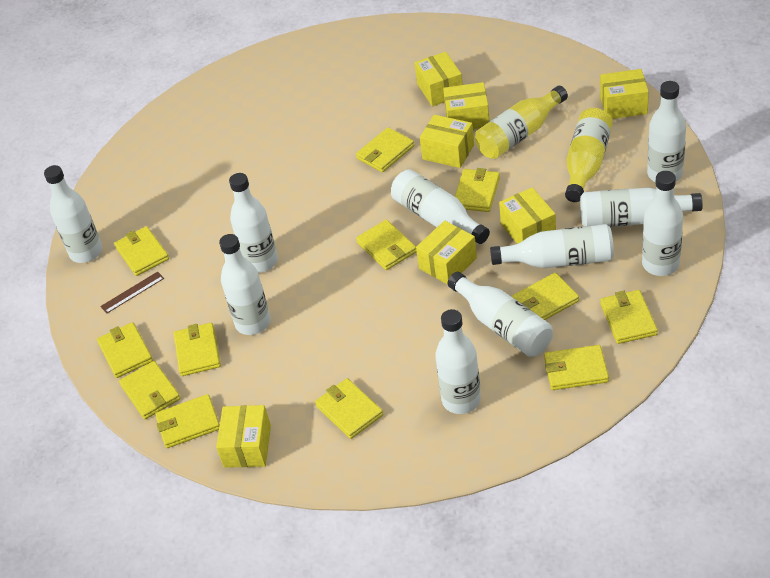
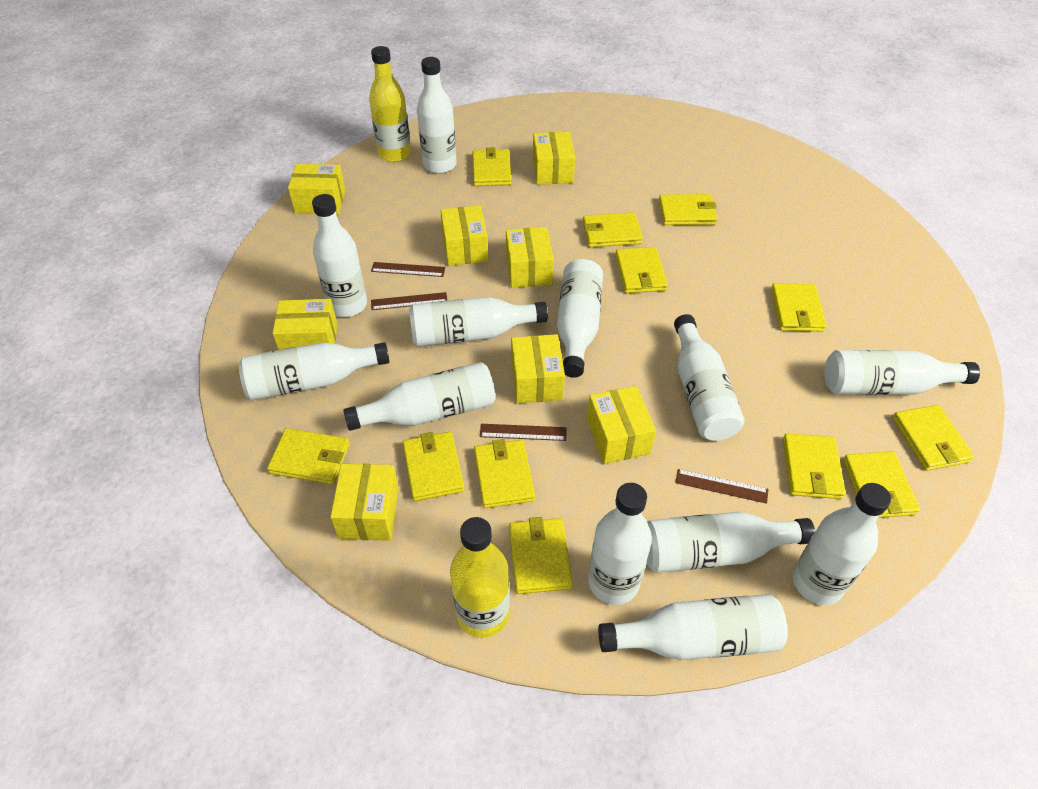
brown ruler: [100,272,164,314] = 1 -> [371,262,445,277] [371,292,447,310] [480,424,567,441] [675,469,768,504] = 4
white bottle: [44,165,102,263] [219,234,271,335] [229,173,278,273] [391,169,490,244] [435,309,481,414] [447,272,553,357] [490,224,614,268] [580,187,703,227] [642,171,683,276] [647,81,686,182] = 10 -> [239,342,390,400] [312,194,367,317] [343,362,495,431] [409,297,548,346] [417,57,457,174] [557,259,603,378] [588,483,652,605] [598,594,788,660] [647,512,815,573] [674,314,744,441] [793,483,891,605] [825,350,980,395] = 12
yellow box: [216,405,271,468] [415,52,463,107] [416,220,477,285] [420,115,474,168] [443,82,490,129] [499,188,556,244] [600,69,649,119] = 7 -> [272,299,338,350] [288,164,345,215] [330,464,399,541] [441,205,488,266] [506,227,554,288] [511,334,565,404] [533,132,575,185] [587,386,656,464] = 8

